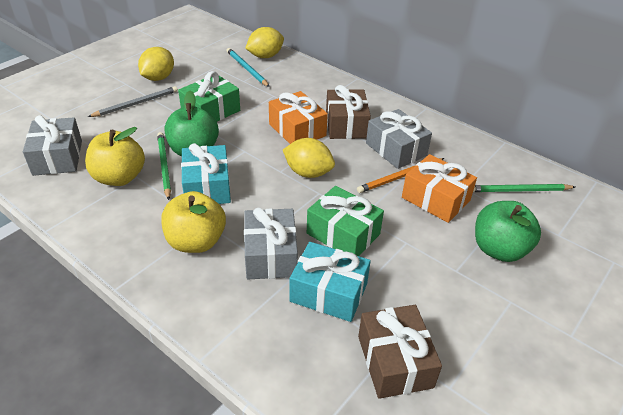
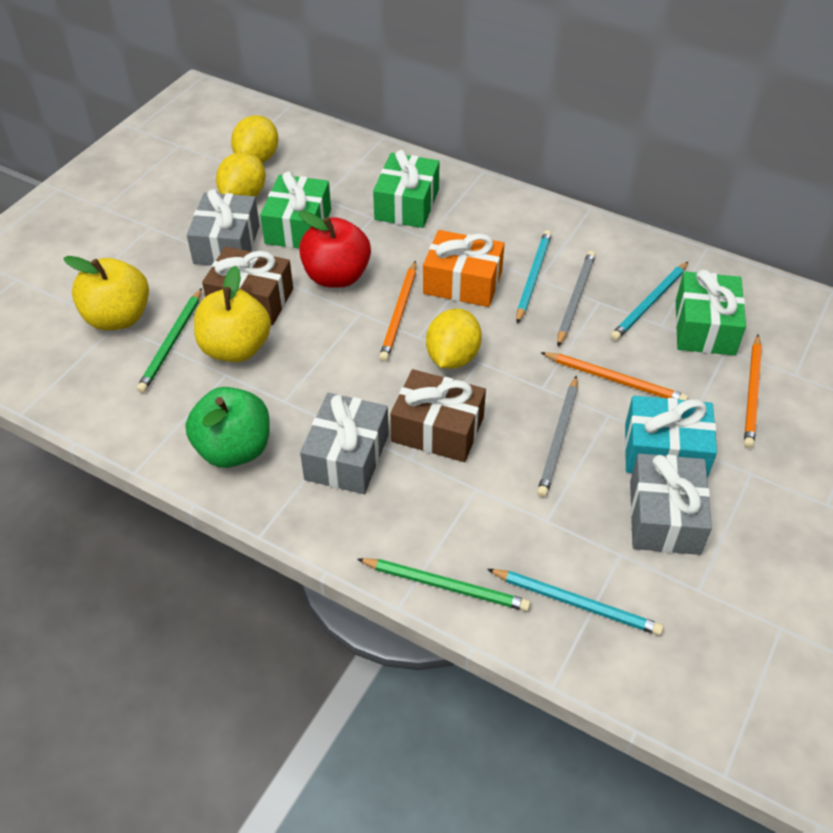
green apple: [165,91,219,156] [475,201,541,262] = 2 -> [186,387,270,468] = 1
green gift: [178,71,240,122] [307,186,384,256] = 2 -> [260,172,331,249] [373,150,440,228] [676,270,746,356] = 3
grey pencil: [88,86,178,117] = 1 -> [537,376,577,497] [557,251,595,346] = 2
orange gift: [269,91,328,144] [402,154,477,223] = 2 -> [423,230,505,307] = 1
orange pencil: [357,158,444,193] = 1 -> [379,261,416,362] [540,352,688,400] [744,335,762,448] = 3
red apple: none = 0 -> [299,210,371,288] = 1
turquoise gift: [181,143,231,204] [290,242,371,322] = 2 -> [625,396,717,478] = 1
turquoise pencil: [227,48,269,87] = 1 -> [487,569,664,635] [516,230,552,323] [610,262,688,341] = 3

